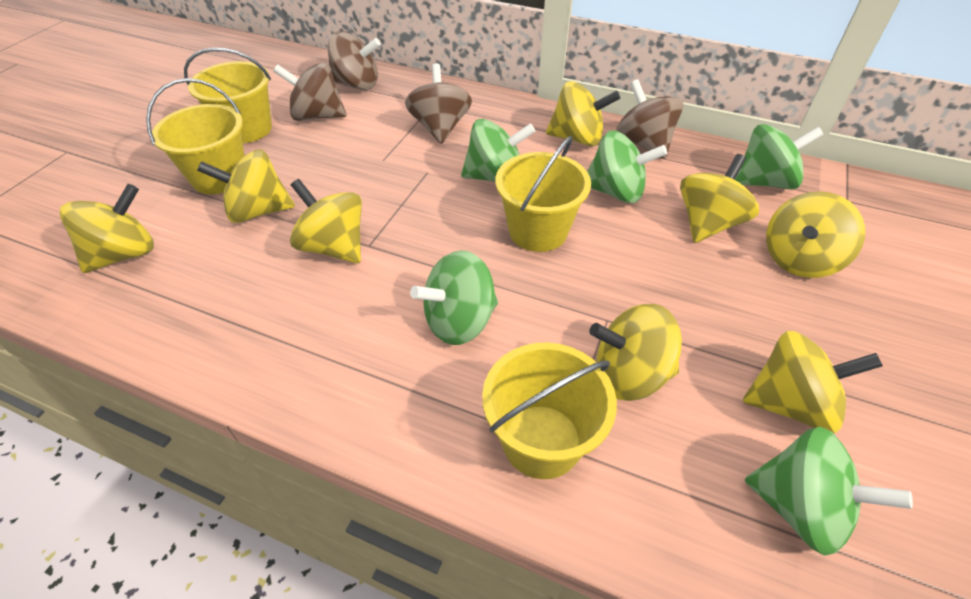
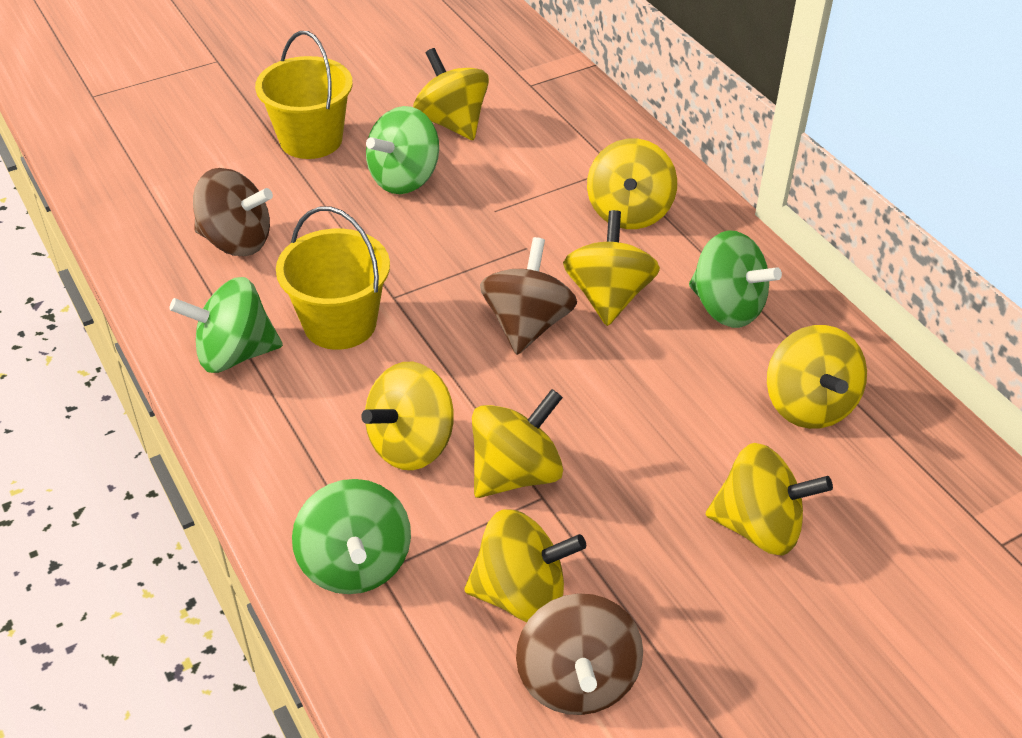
brown spinning top: [273,62,347,121] [328,31,381,90] [405,63,472,144] [616,79,683,159] = 4 -> [193,168,273,256] [480,237,577,355] [516,593,643,715] = 3
green spinning top: [410,250,498,345] [461,119,535,182] [587,130,667,203] [735,124,823,190] [745,427,913,556] = 5 -> [169,277,283,373] [292,479,411,594] [366,106,439,194] [689,230,782,328] = 4
yellow bucket: [146,78,245,194] [184,48,272,143] [482,343,617,479] [496,136,591,252] = 4 -> [255,31,353,159] [276,206,390,350] = 2

